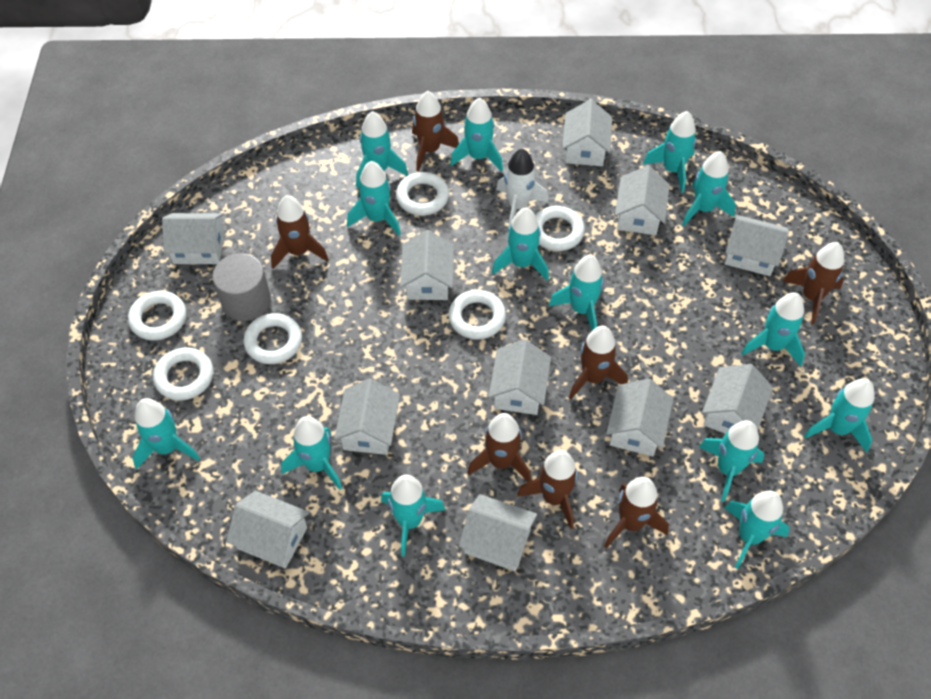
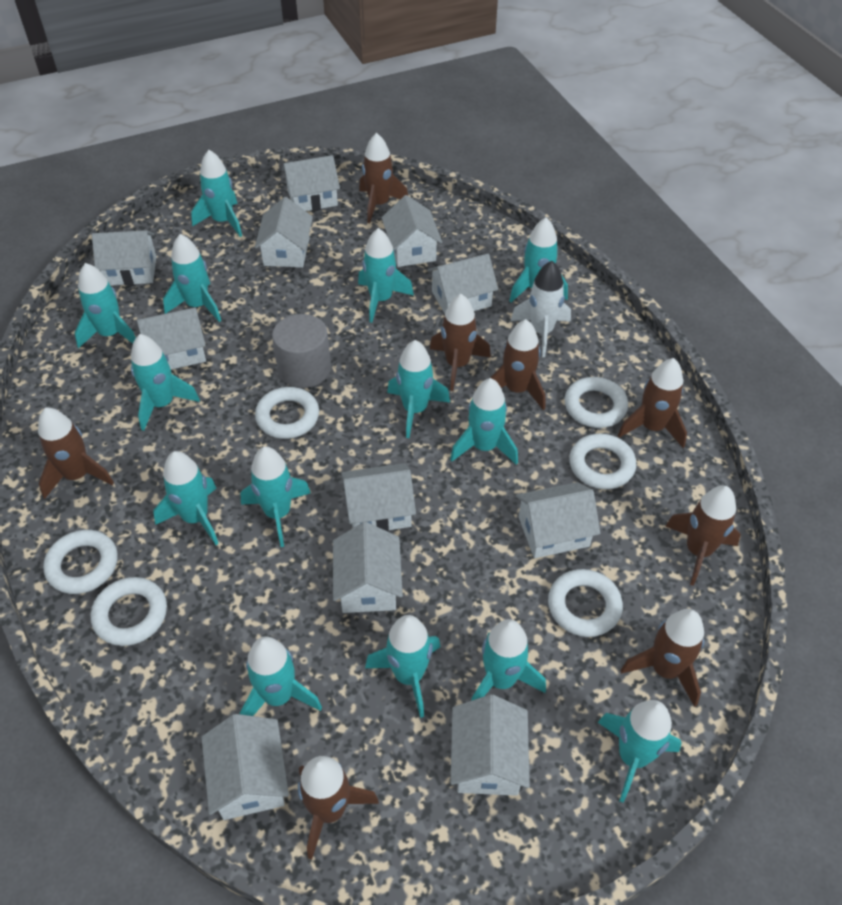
brown rocket: [271,195,329,269] [412,91,459,172] [467,413,531,482] [517,450,578,529] [569,326,628,399] [604,477,669,548] [782,242,844,324] = 7 -> [38,407,114,499] [298,756,379,860] [359,133,408,223] [430,294,491,391] [490,319,545,410] [618,358,687,448] [621,609,704,707] [665,485,741,586] = 8

